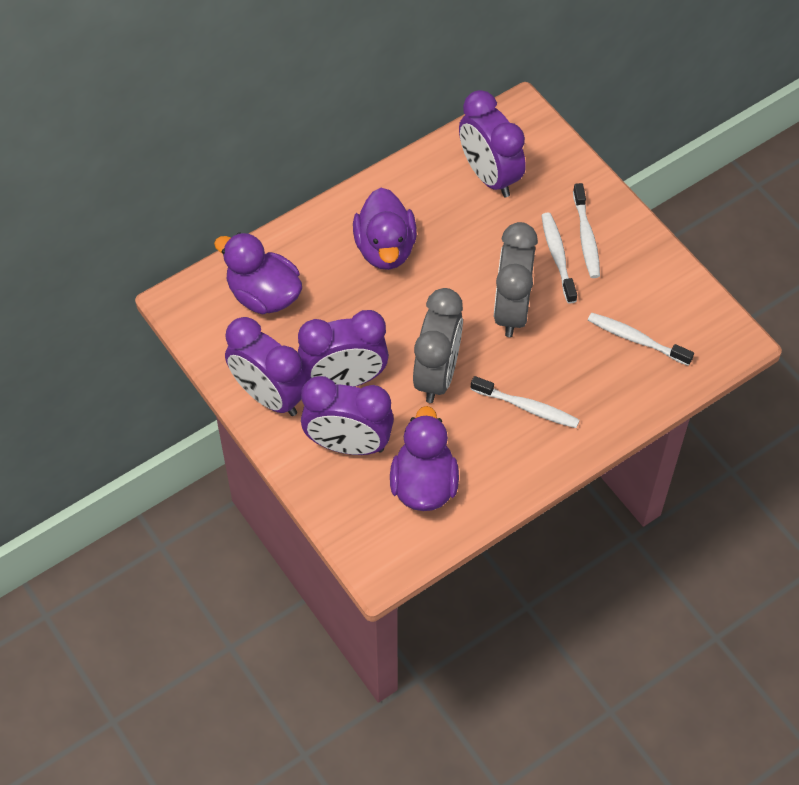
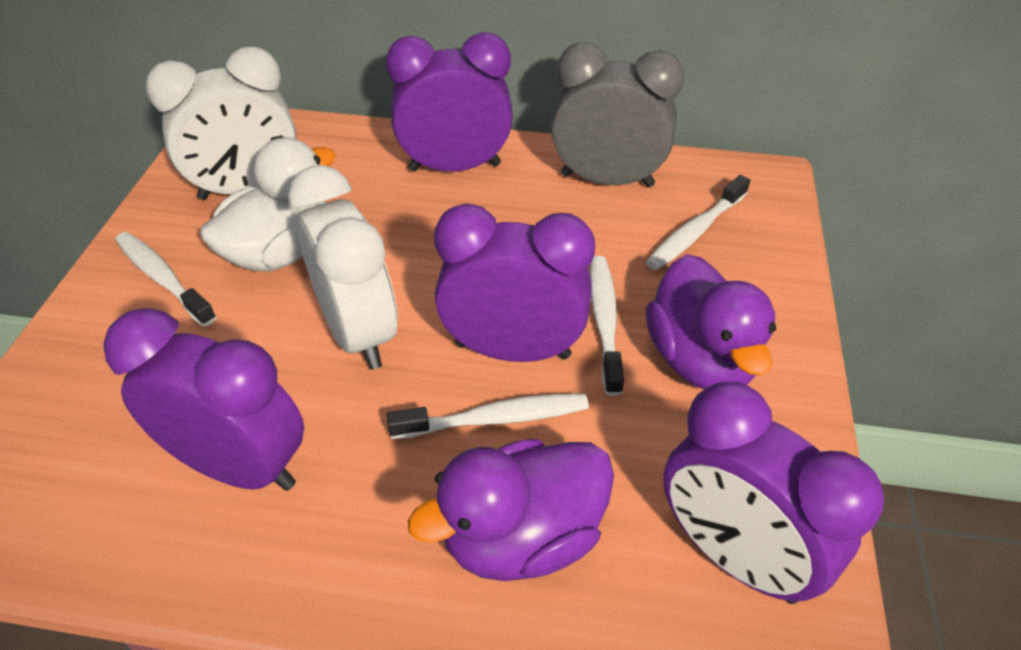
grey clock: [413,288,463,403] [494,222,538,337] = 2 -> [551,42,684,188] = 1
purple duck: [214,232,302,314] [353,188,417,270] [390,406,459,511] = 3 -> [408,439,614,581] [646,254,776,389] = 2
white clock: none = 0 -> [146,47,297,200] [288,165,398,370] = 2
white duck: none = 0 -> [200,137,335,272] = 1

